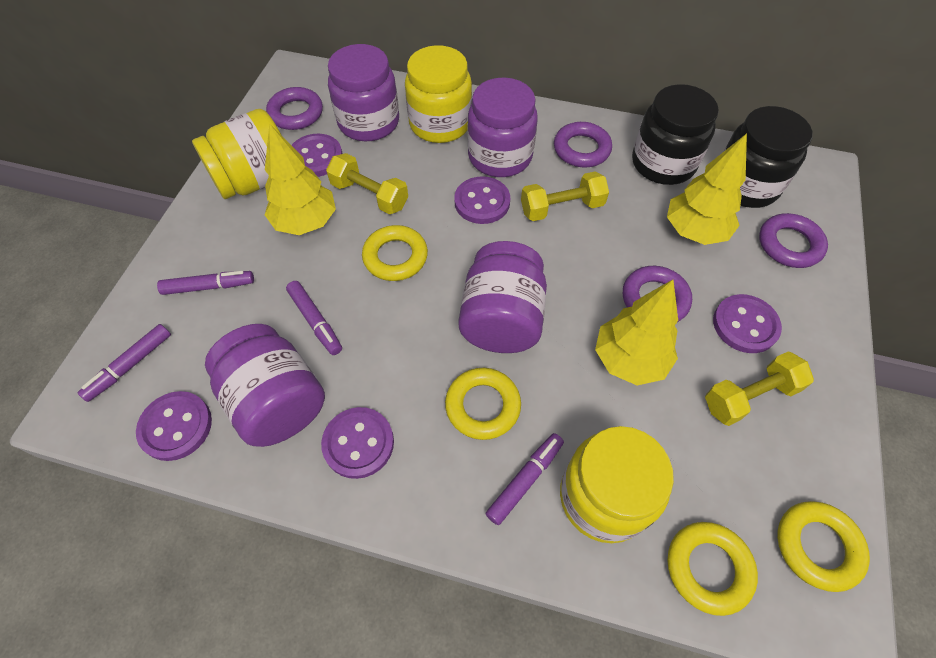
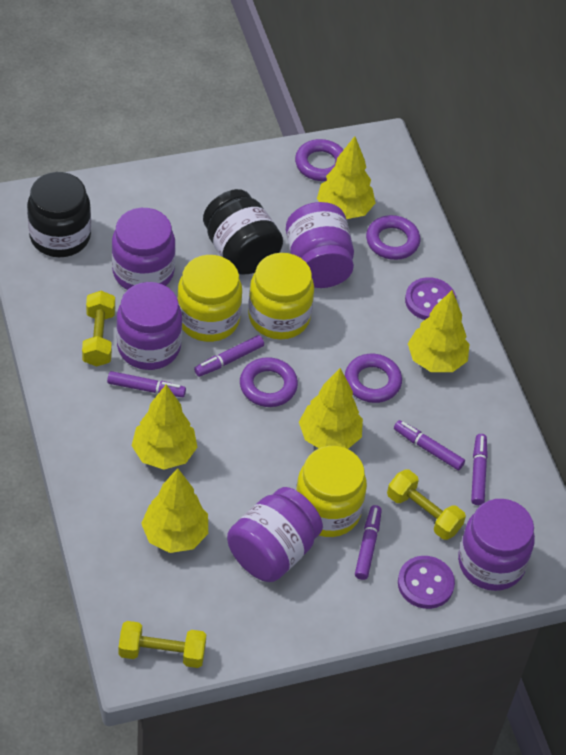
purple button: [136,391,212,461] [292,134,343,177] [321,407,394,479] [454,176,511,224] [713,294,782,353] = 5 -> [398,556,455,609] [405,277,456,320] = 2
purple jar: [205,324,325,447] [328,44,399,141] [458,241,547,353] [467,77,538,177] = 4 -> [112,208,176,290] [116,282,182,370] [227,487,323,582] [286,202,354,288] [458,499,535,591] = 5
purple marker: [78,324,171,402] [157,271,254,295] [286,281,342,355] [485,433,564,525] = 4 -> [107,371,186,397] [194,335,264,377] [355,505,382,580] [394,420,465,470] [471,434,488,505] = 5
yellow ring: [362,225,428,281] [445,368,521,440] [667,522,758,616] [777,501,870,592] = 4 -> none = 0
yellow tree: [265,123,336,235] [595,280,678,385] [667,133,747,245] = 3 -> [131,385,197,470] [141,468,208,553] [299,368,363,449] [317,136,375,219] [408,290,469,372] = 5

